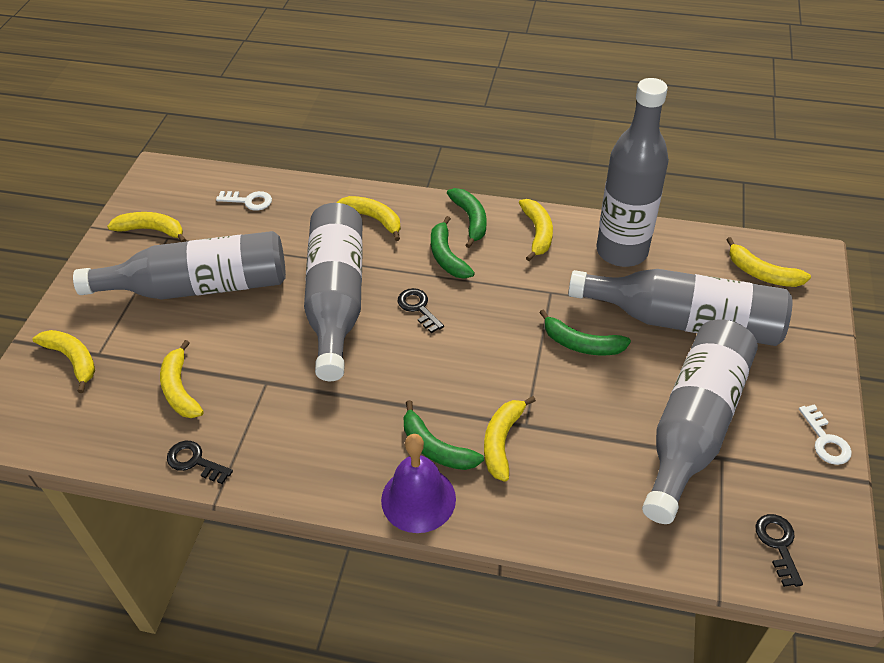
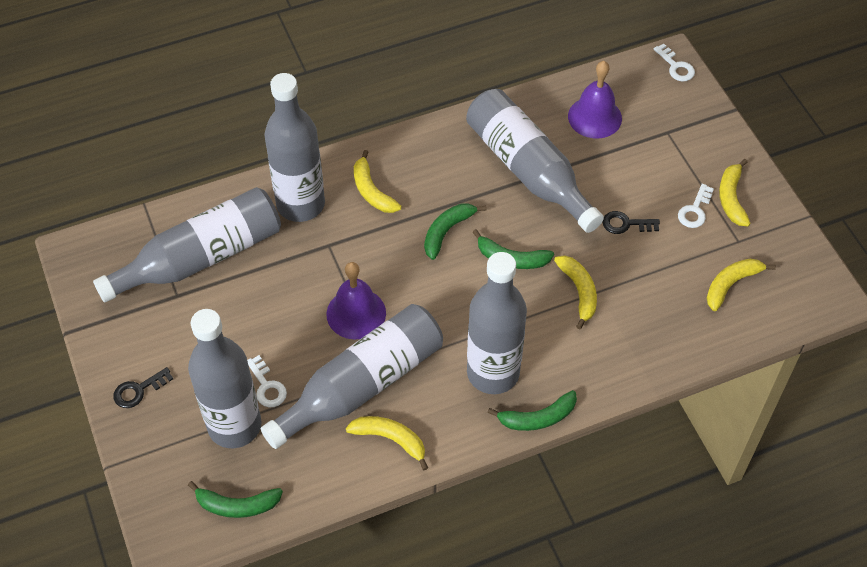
black key: [167,441,233,484] [398,288,444,333] [756,514,803,587] = 3 -> [113,367,173,408] [602,211,660,234] = 2
grey bottle: [73,231,286,299] [304,203,363,381] [568,269,792,346] [596,78,669,267] [642,319,758,524] = 5 -> [93,187,281,303] [188,309,262,448] [261,304,443,449] [264,73,325,222] [466,89,604,233] [467,252,527,394] = 6
purple bell: [381,434,456,533] = 1 -> [326,262,386,339] [568,61,622,139] = 2
white key: [216,191,272,211] [799,404,852,465] = 2 -> [247,355,287,407] [654,44,695,82] [678,184,714,228] = 3
yellow banana: [32,330,95,393] [107,212,186,242] [160,340,204,418] [336,196,401,241] [484,396,536,482] [519,199,553,261] [726,237,811,287] = 7 -> [346,416,428,470] [354,150,402,213] [554,255,597,329] [707,259,776,311] [719,159,751,226] = 5

